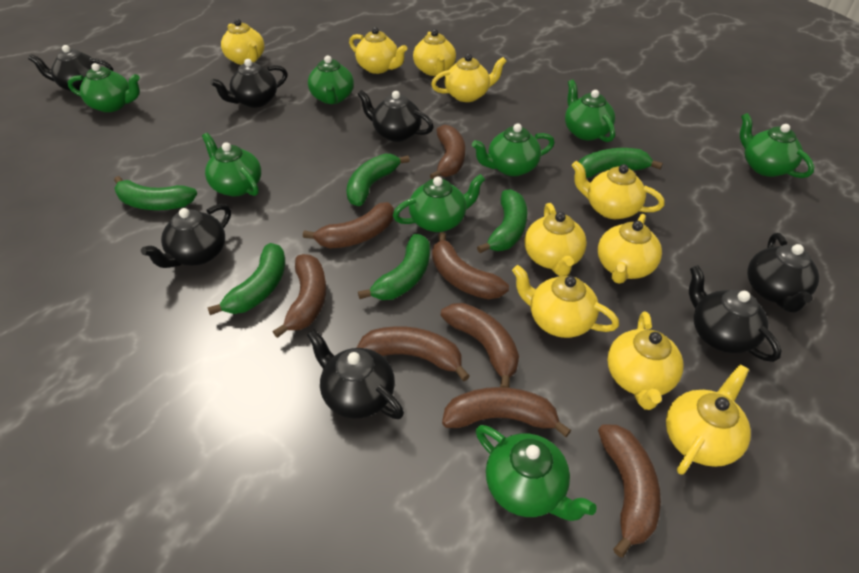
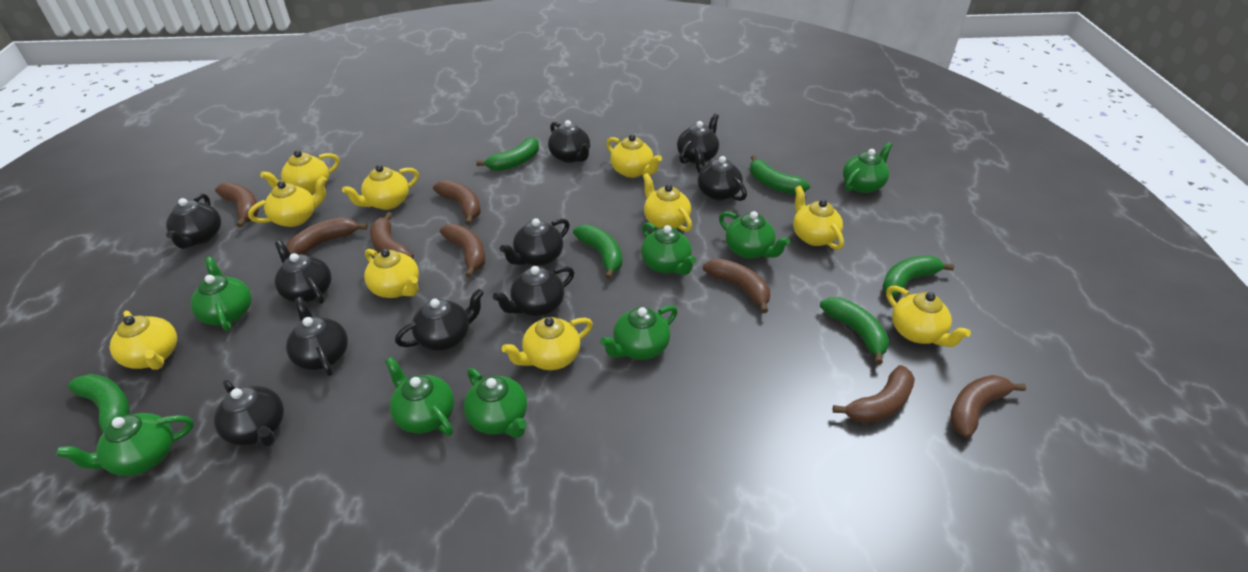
black teapot: [28,45,113,92] [141,204,231,268] [210,59,287,108] [307,330,404,419] [357,90,434,142] [689,265,781,362] [747,233,819,313] = 7 -> [166,194,221,249] [214,380,284,446] [275,240,332,304] [286,297,348,376] [395,289,484,351] [493,266,574,316] [500,218,570,266] [548,120,590,163] [677,114,719,164] [694,147,747,201] = 10

